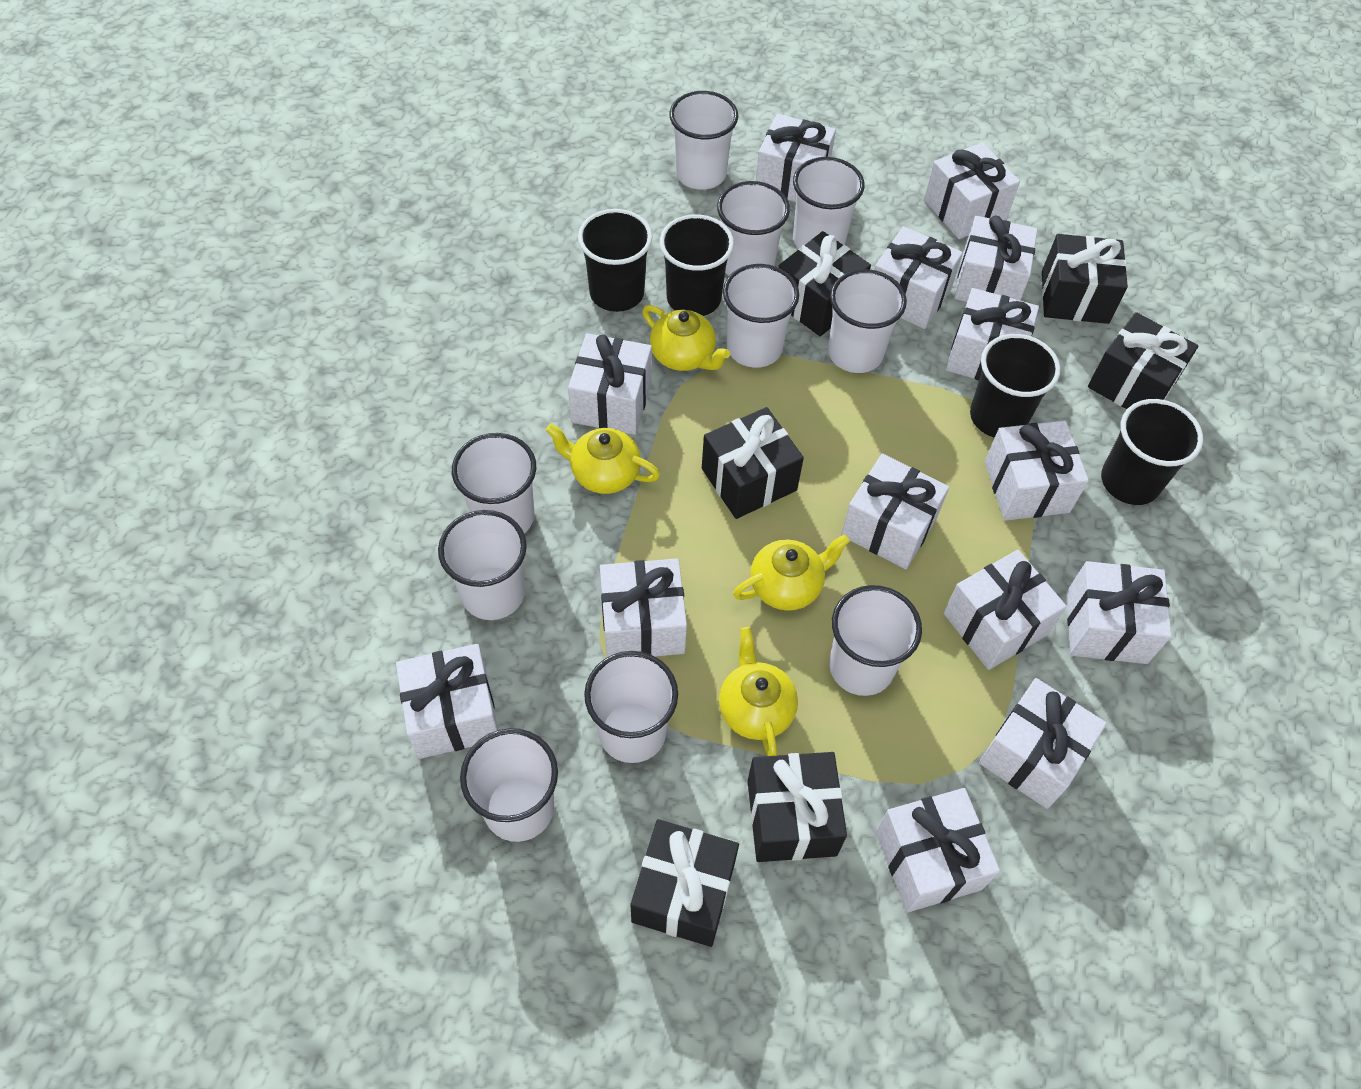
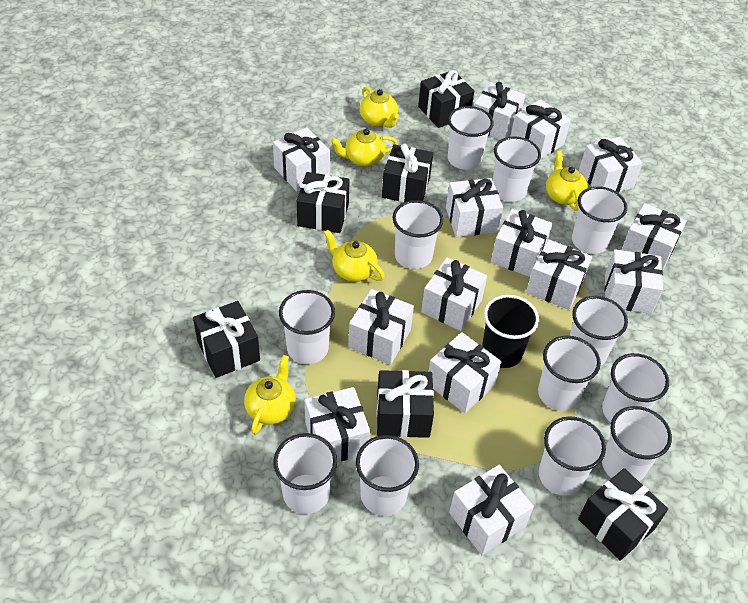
black cup: [578,209,652,312] [660,214,734,316] [970,334,1060,438] [1101,399,1203,505] = 4 -> [482,295,539,368] = 1
white cup: [438,510,527,620] [452,433,536,533] [460,728,558,842] [584,651,678,763] [669,91,738,190] [717,181,790,276] [723,264,799,368] [793,157,865,248] [828,269,907,373] [829,585,922,696] = 10 -> [273,433,337,514] [279,290,335,364] [356,435,419,516] [392,200,443,269] [448,106,494,170] [493,136,541,202] [538,336,601,411] [539,416,606,496] [570,296,628,366] [572,186,627,254] [602,353,669,422] [602,406,672,481] = 12
yellow teapot: [546,424,660,494] [642,305,730,371] [719,627,798,756] [733,534,850,611] = 4 -> [244,355,296,434] [324,230,385,282] [331,129,398,166] [360,86,399,128] [546,151,588,211] = 5

